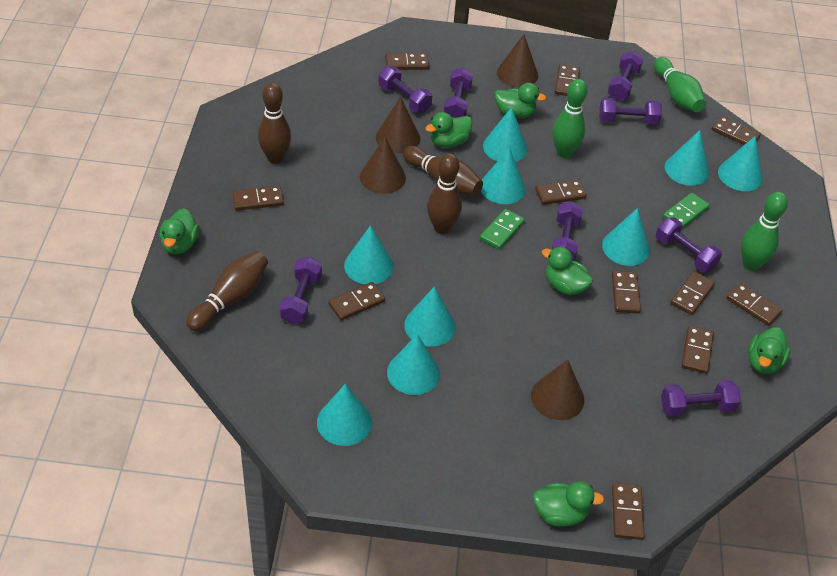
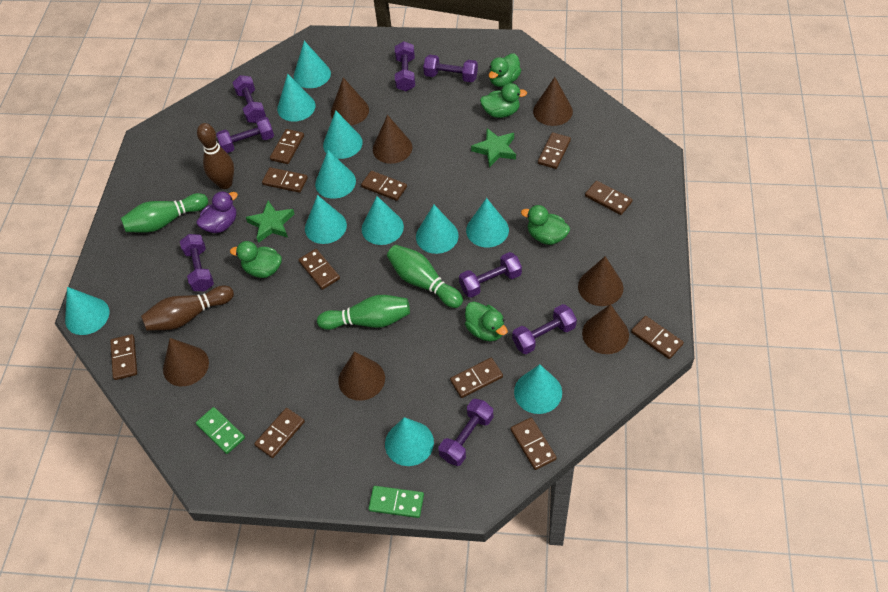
brown bowling pin: [186,251,268,331] [258,83,291,164] [403,146,483,195] [427,153,462,234] = 4 -> [141,286,234,331] [197,123,234,189] = 2
brown cone: [360,137,406,194] [376,97,420,153] [497,34,538,88] [531,359,584,420] = 4 -> [163,338,209,386] [331,77,369,125] [338,351,385,401] [373,115,412,164] [533,77,573,126] [578,256,623,306] [582,304,629,354] = 7
green duck: [159,208,199,254] [425,112,472,148] [495,83,546,118] [533,481,604,527] [542,246,593,295] [748,327,791,374] = 6 -> [230,241,282,278] [465,301,508,341] [480,83,527,118] [489,53,521,87] [521,205,570,245] = 5
green star: none = 0 -> [246,201,294,243] [471,128,516,168] = 2
purple duck: none = 0 -> [196,191,238,233] = 1
turquoise cone: [317,384,372,446] [344,225,394,284] [387,334,440,395] [404,286,456,346] [481,147,526,204] [483,107,527,162] [602,208,650,266] [665,130,709,186] [718,136,763,191] = 9 -> [65,287,109,335] [277,73,316,122] [294,41,331,88] [305,195,347,244] [315,150,356,199] [323,110,363,159] [362,196,404,245] [385,417,434,466] [416,205,459,254] [466,198,509,248] [514,364,562,414] = 11

